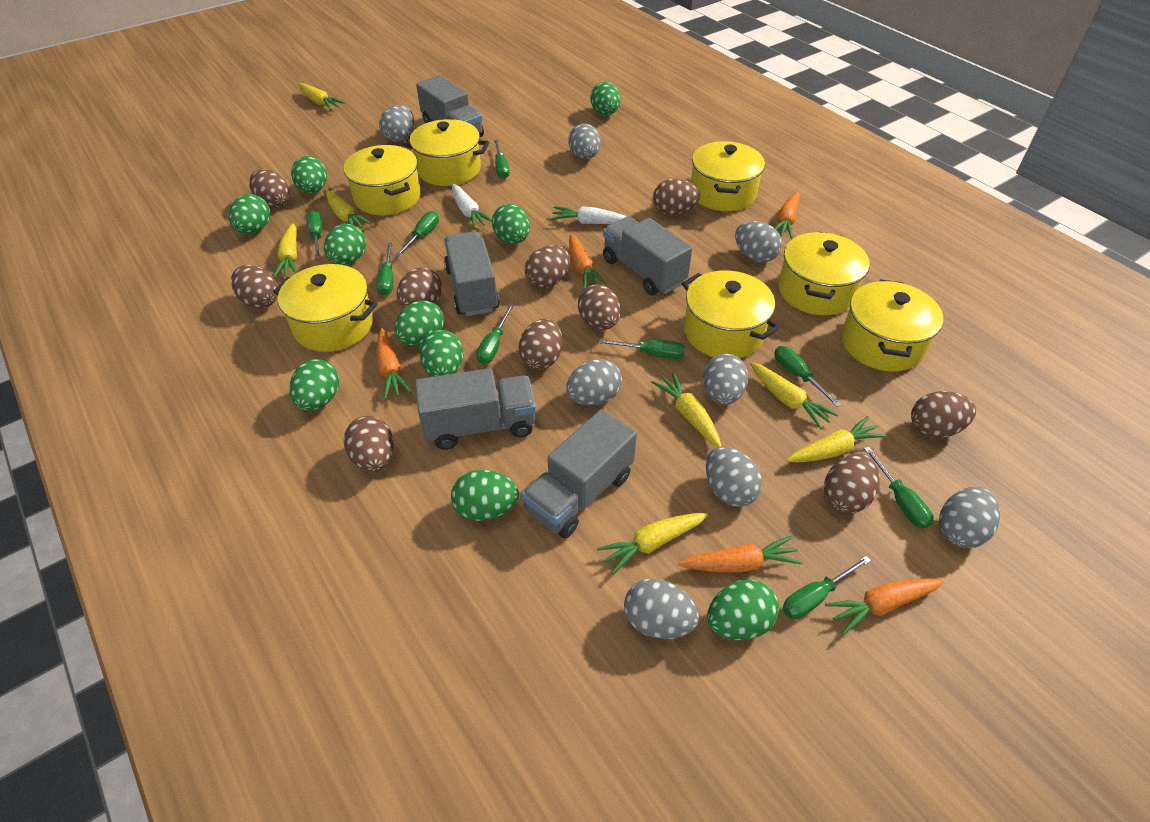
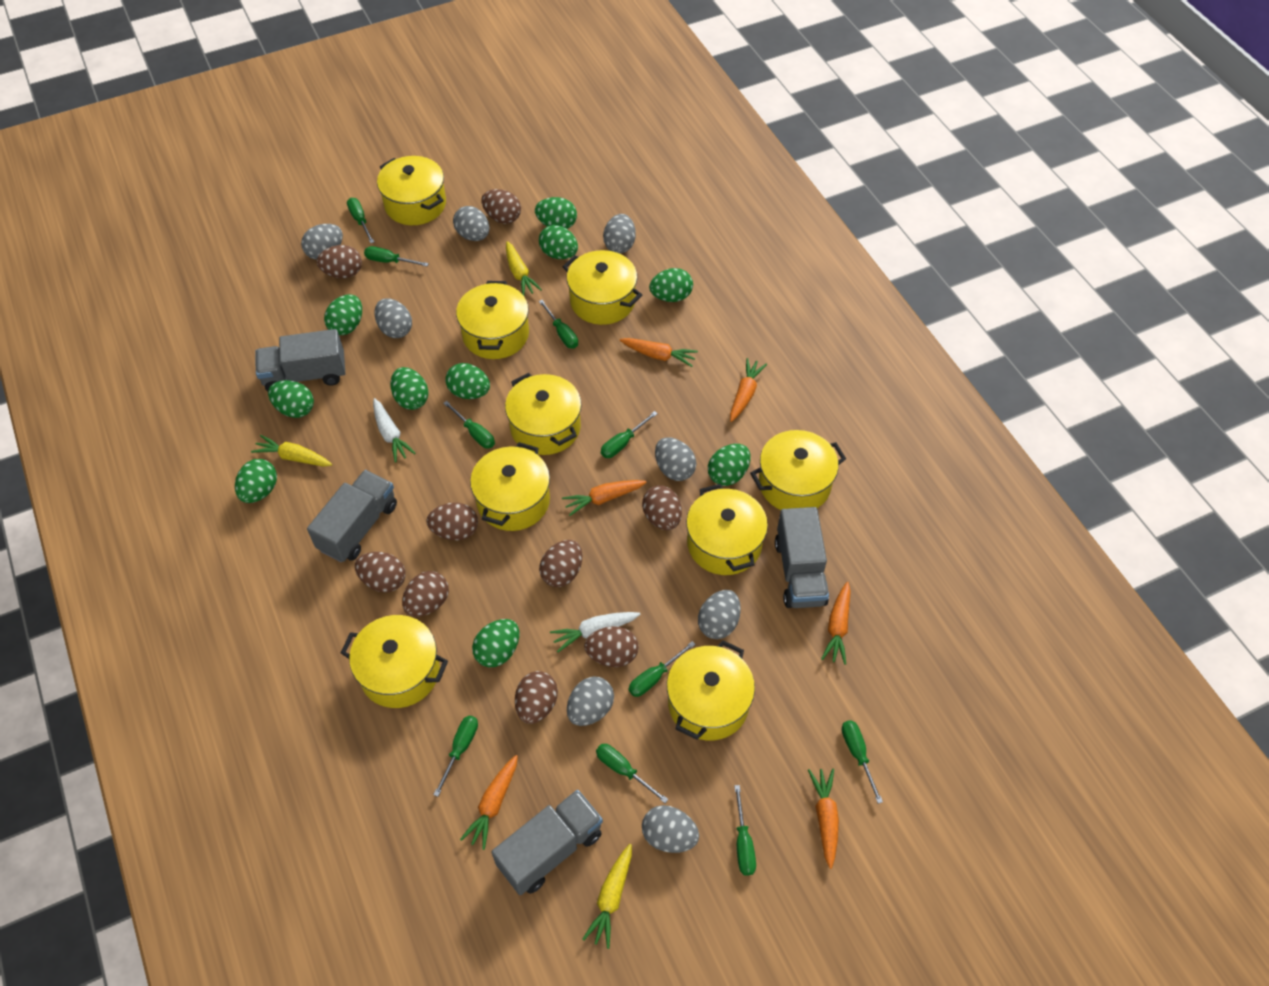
brown egg: [231,265,278,309] [249,169,289,208] [344,416,394,472] [396,267,442,308] [519,318,563,370] [525,245,570,288] [578,284,621,330] [653,179,700,215] [824,453,880,513] [911,391,976,438] = 10 -> [317,245,362,278] [355,552,405,593] [402,571,449,617] [426,503,478,540] [481,189,521,224] [515,671,558,724] [539,540,582,587] [584,626,639,667] [642,486,682,530] = 9
green screwdriver: [306,211,322,258] [376,243,393,296] [395,211,439,257] [476,304,514,364] [494,140,510,179] [599,339,685,359] [774,346,841,407] [783,556,871,619] [864,446,934,529] = 9 -> [347,198,374,243] [364,246,429,266] [433,716,478,797] [443,401,495,448] [539,300,578,349] [596,744,669,803] [601,411,658,458] [629,641,696,697] [734,785,756,876] [842,720,883,804] = 10
grey truck: [415,368,536,450] [416,75,484,137] [444,231,500,316] [522,409,637,538] [603,216,692,295] = 5 -> [255,329,345,392] [307,470,397,562] [491,790,603,895] [775,507,829,608] = 4
orange carrot: [376,328,412,399] [569,234,607,289] [678,536,803,573] [775,192,800,239] [825,578,944,635] = 5 -> [460,755,518,850] [562,480,647,516] [620,338,698,367] [730,358,767,422] [808,769,839,869] [821,582,851,665] = 6
yellow carrot: [273,223,297,278] [298,83,345,110] [326,190,372,228] [597,513,708,574] [651,372,721,447] [750,362,838,429] [787,416,886,463] = 7 -> [251,435,332,467] [506,241,542,296] [582,844,632,949] = 3
yellow pot: [273,264,377,352] [343,145,421,215] [402,119,489,186] [682,270,780,358] [691,141,765,211] [778,232,870,315] [841,279,943,372] = 7 -> [341,615,448,708] [377,156,446,225] [456,281,529,359] [470,442,550,531] [505,373,582,455] [563,250,642,325] [667,640,755,740] [686,484,768,575] [750,430,846,510] = 9

